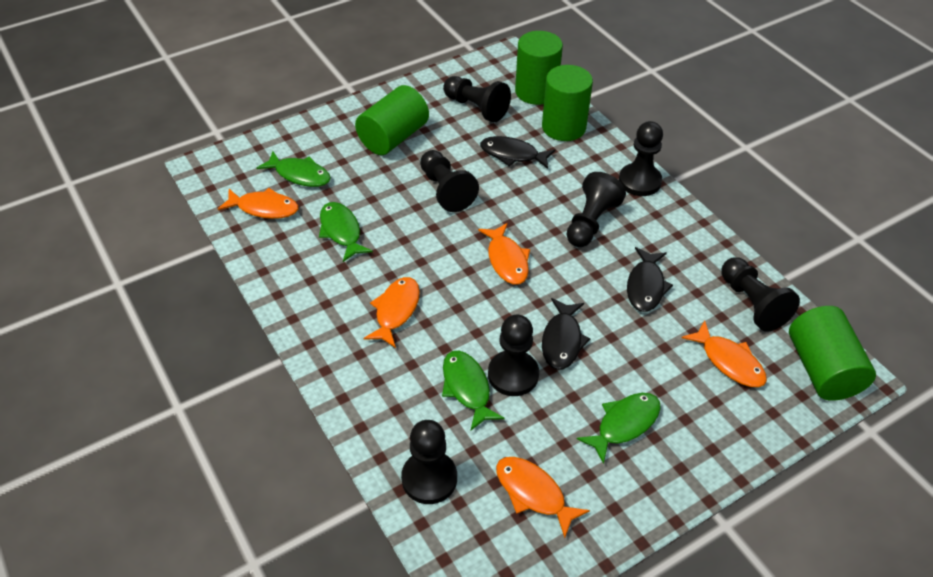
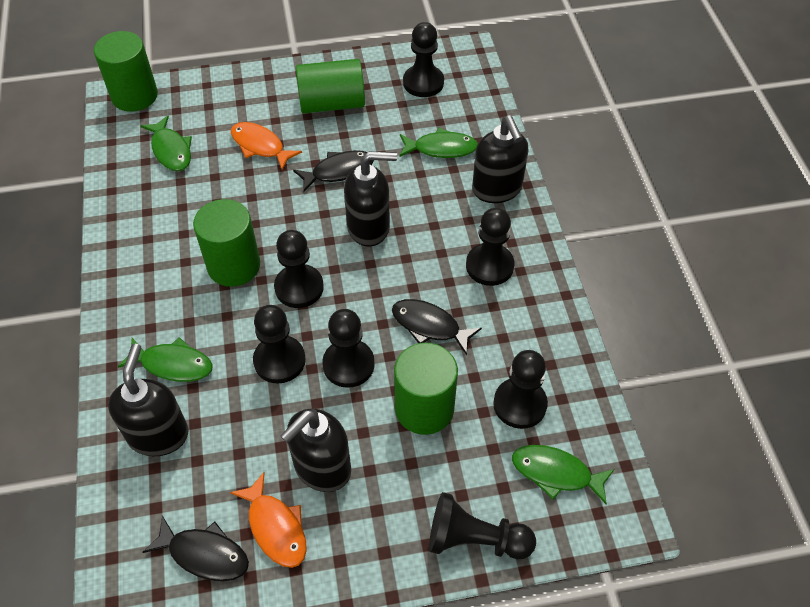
black soap dispenser: none = 0 -> [108,343,188,456] [280,409,351,492] [344,151,397,247] [472,115,528,203] = 4
orange fish: [218,188,299,219] [363,277,420,348] [478,223,530,284] [496,457,590,538] [682,320,767,387] = 5 -> [230,472,307,568] [231,122,302,170] = 2

